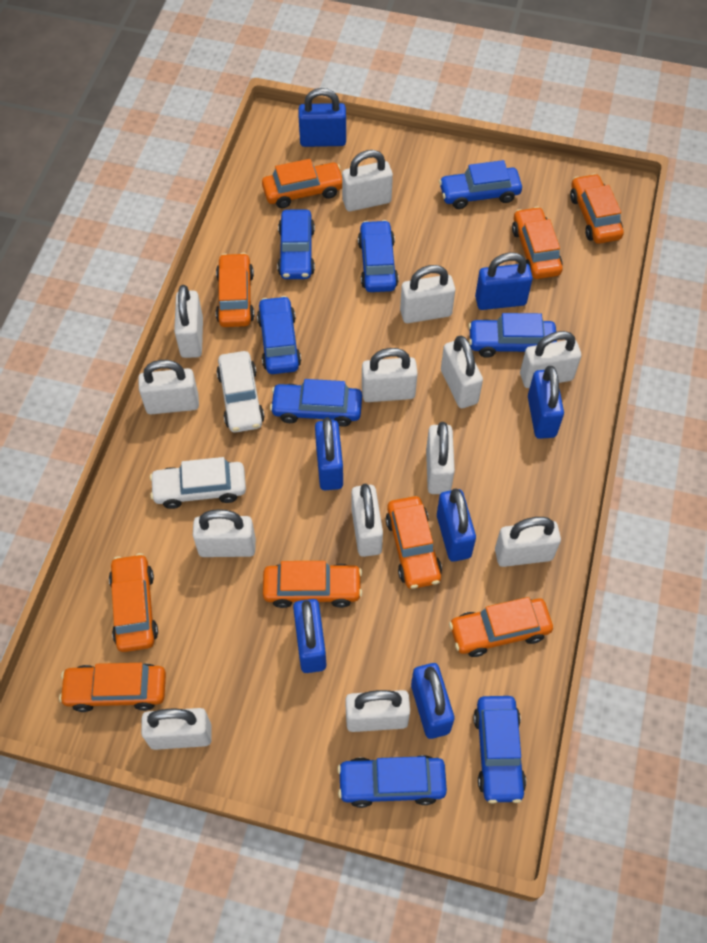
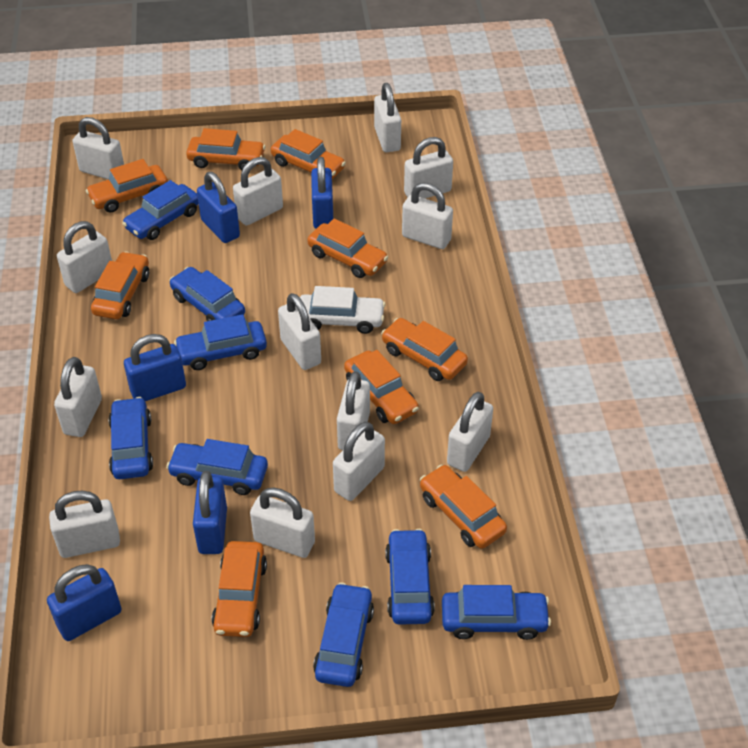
blue padlock: [293,599,326,673] [298,88,346,147] [315,417,343,490] [411,663,454,739] [437,488,476,562] [475,253,533,310] [528,366,564,439] = 7 -> [47,564,121,641] [124,334,186,401] [193,471,227,554] [197,172,240,243] [311,157,333,229] = 5
white car: [150,457,246,509] [217,351,264,433] = 2 -> [300,286,386,334] = 1

